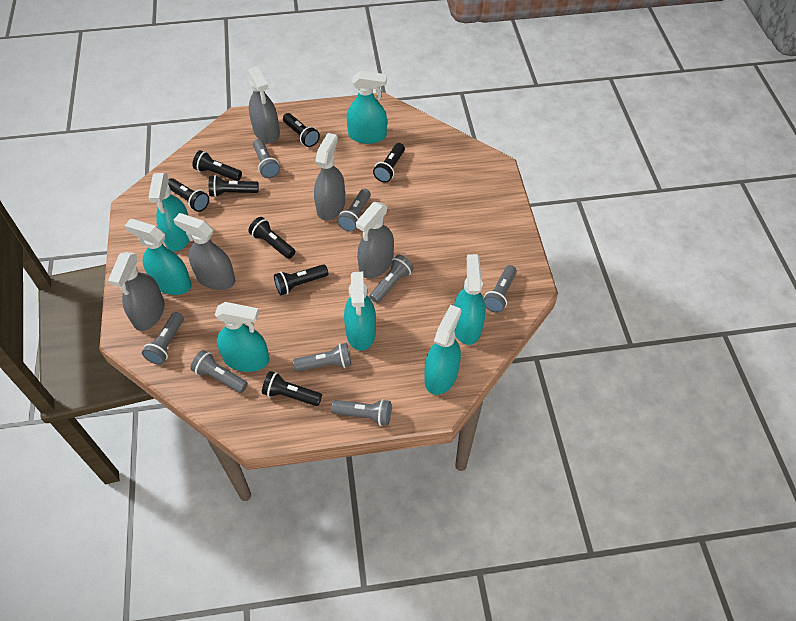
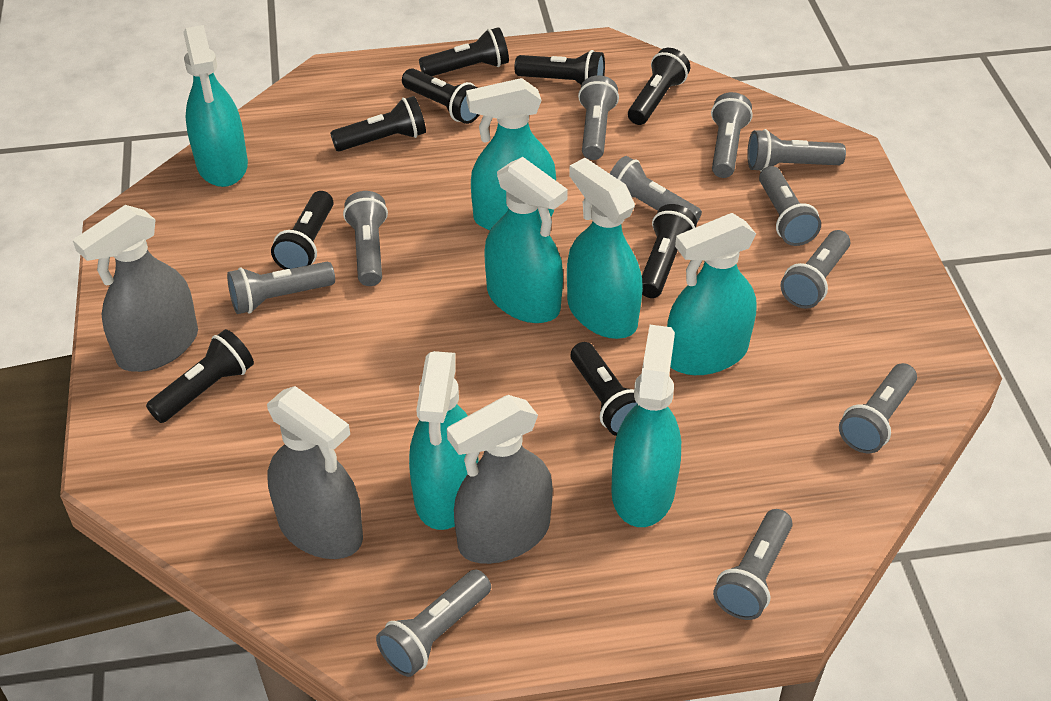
black flashlight: [168,178,209,212] [192,150,242,181] [209,175,259,197] [248,217,295,259] [262,371,322,406] [274,264,328,295] [283,113,320,147] [373,143,405,183] = 8 -> [146,329,254,423] [271,191,333,270] [330,96,426,152] [402,68,479,124] [419,27,509,76] [514,50,605,85] [571,342,637,436] [628,48,690,125] [642,204,697,298] = 9
grey flashlight: [142,312,184,365] [190,350,248,393] [253,139,280,178] [293,343,351,372] [331,399,391,426] [337,189,371,232] [369,255,414,303] [484,265,517,313] = 8 -> [227,262,335,314] [343,191,388,286] [376,569,491,677] [578,75,619,160] [610,156,702,222] [711,92,753,178] [713,509,793,620] [747,129,846,171] [759,166,821,246] [781,230,850,309] [839,363,917,453] = 11
grey spray bottle: [108,252,164,331] [174,213,235,290] [248,66,280,143] [314,133,345,221] [356,202,394,279] = 5 -> [73,205,198,372] [267,386,363,559] [447,395,553,564] = 3

